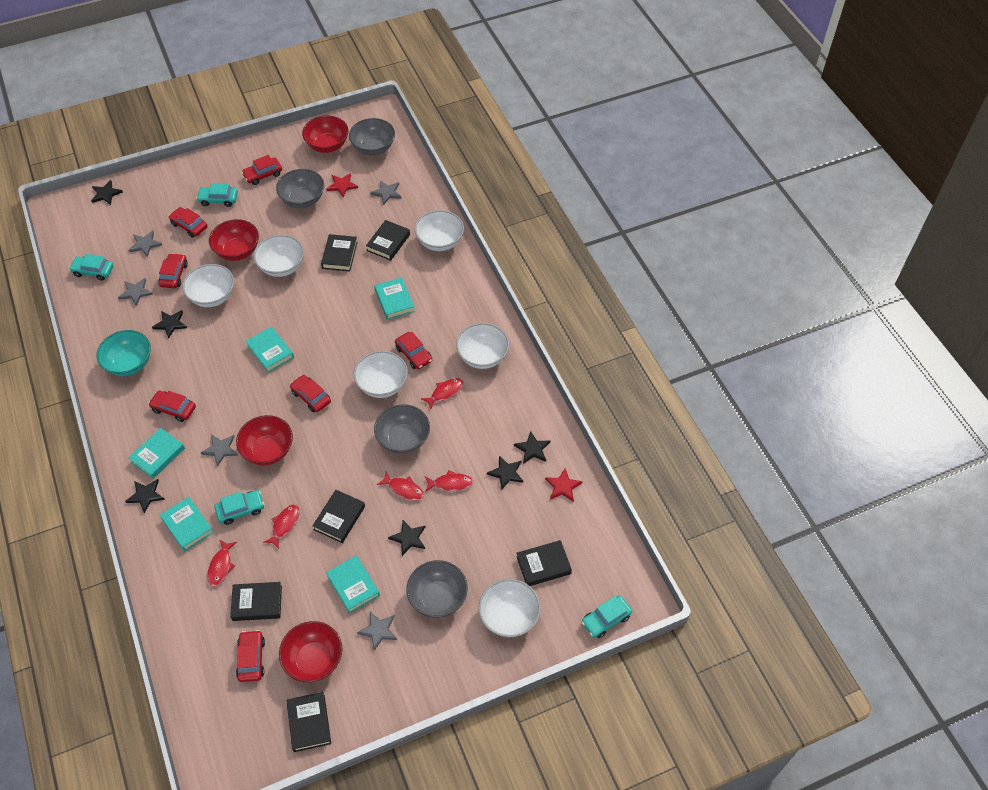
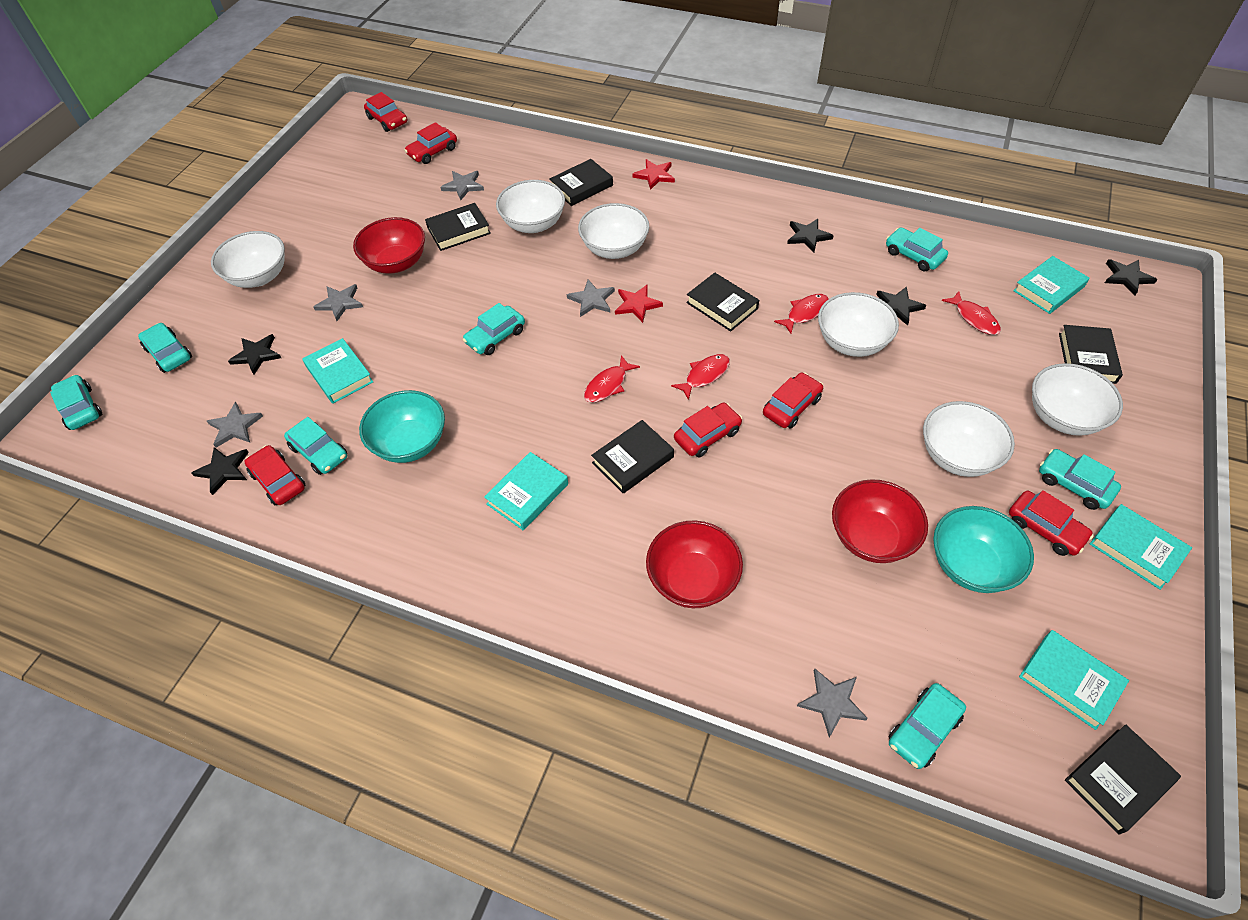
black star: [91,180,123,205] [125,479,165,514] [152,310,187,339] [388,520,425,556] [487,456,523,489] [514,431,550,464] = 6 -> [191,447,249,495] [228,334,281,375] [787,219,834,252] [876,287,926,326] [1105,259,1157,295] = 5
grey bowl: [276,169,324,208] [349,118,395,156] [374,404,430,454] [406,560,468,618] = 4 -> none = 0
red bowl: [209,219,259,261] [236,415,293,466] [279,621,342,682] [302,116,349,153] = 4 -> [353,217,425,274] [646,520,743,608] [832,479,928,563] = 3
red car: [148,390,196,422] [158,253,188,288] [169,207,208,238] [236,630,265,682] [241,155,282,185] [290,375,331,412] [395,332,433,369] = 7 -> [244,445,305,505] [364,92,408,132] [404,122,457,164] [674,402,742,457] [763,372,823,429] [1009,490,1094,556] = 6
red fish: [207,539,237,587] [264,504,300,549] [377,472,424,500] [421,378,464,409] [425,470,473,492] = 5 -> [584,355,640,403] [671,354,730,400] [774,294,829,334] [942,291,1001,335] = 4
turquoise bowl: [96,330,151,376] = 1 -> [359,390,445,463] [933,506,1034,593] = 2
turquoise car: [69,254,114,281] [196,183,238,207] [214,490,264,525] [582,595,632,638] = 4 -> [50,375,102,430] [138,323,192,373] [284,417,347,475] [463,303,525,355] [886,227,948,271] [888,683,966,769] [1039,449,1121,510] = 7

